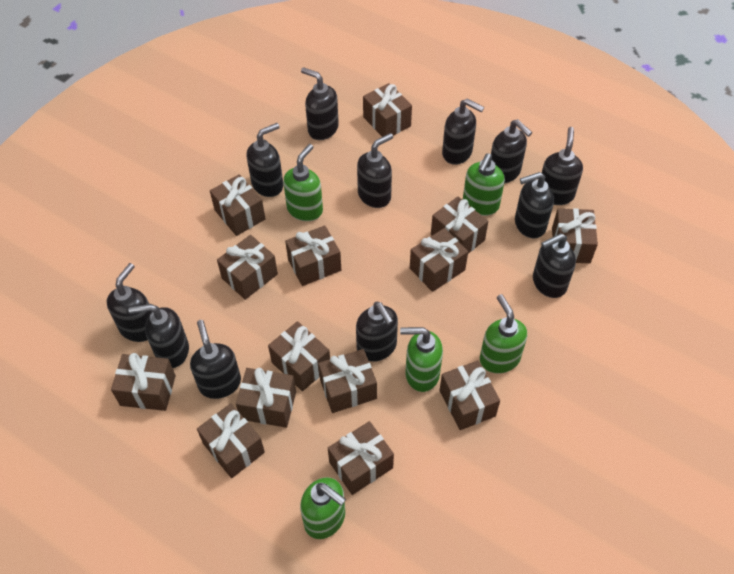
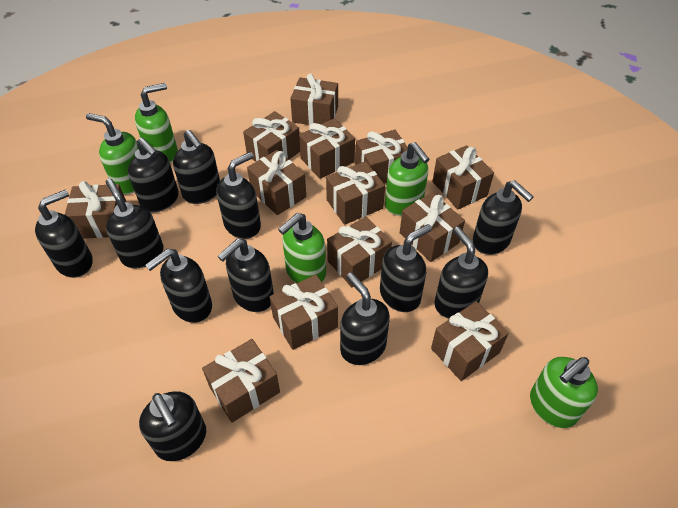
brown gift: [111,353,176,411] [197,403,265,478] [210,174,265,236] [217,235,278,300] [236,368,296,428] [268,321,330,391] [285,225,341,286] [318,349,377,413] [328,421,394,495] [363,83,412,137] [410,228,468,292] [431,197,488,253] [440,360,500,430] [552,208,598,263] = 14 -> [65,181,126,239] [202,339,280,423] [243,111,300,162] [247,150,306,215] [270,275,338,350] [290,74,338,125] [299,118,355,179] [326,161,385,225] [327,216,392,287] [355,130,408,184] [400,192,465,262] [431,301,509,381] [432,145,494,209] = 13

